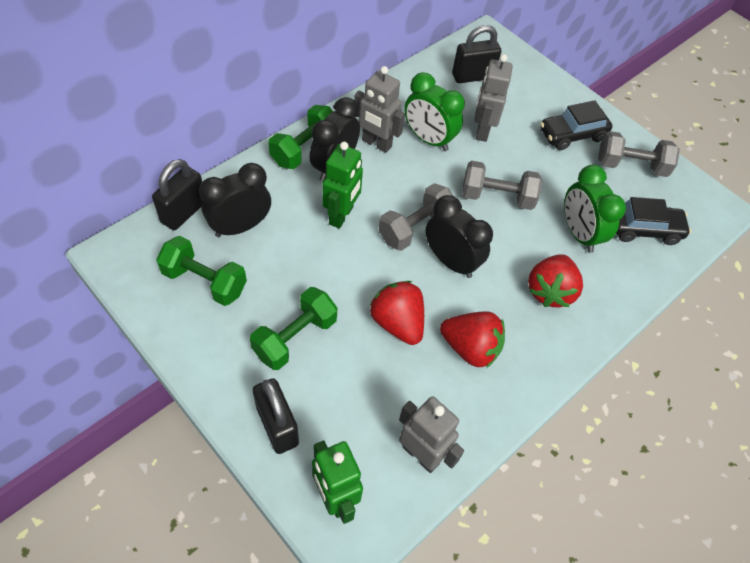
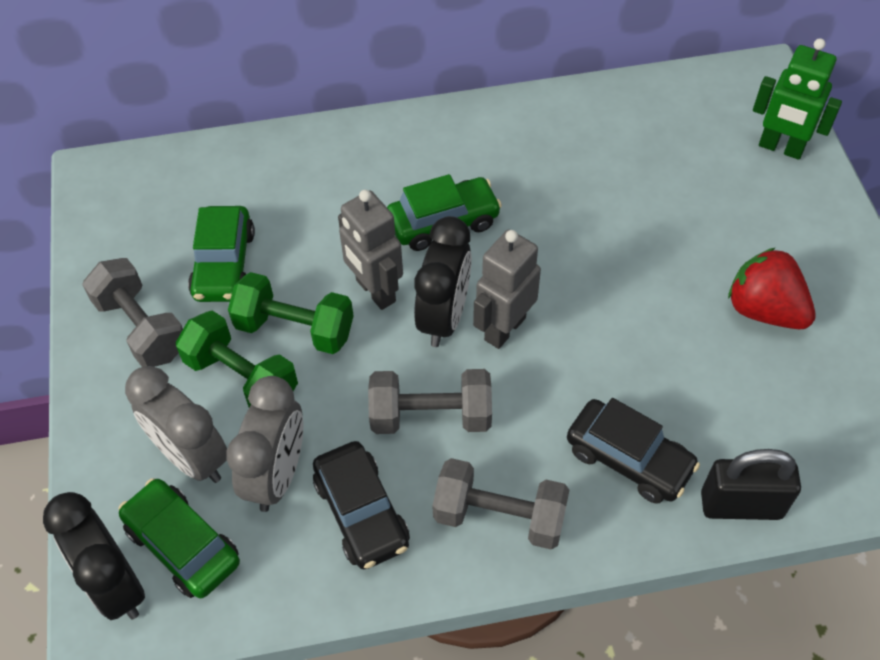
black clock: [199,163,271,237] [309,97,360,182] [425,195,493,278] = 3 -> [43,492,145,620] [414,216,472,347] = 2
black padlock: [152,159,202,230] [253,378,299,454] [452,25,501,83] = 3 -> [701,449,801,520] = 1
green car: none = 0 -> [118,478,240,598] [188,206,255,302] [387,174,502,251] = 3
green clock: [405,72,465,151] [564,165,626,253] = 2 -> none = 0
green dumbbell: [156,236,247,306] [250,287,337,370] [269,105,333,169] = 3 -> [176,310,298,407] [228,272,354,354] = 2
green robot: [312,440,363,524] [323,142,363,229] = 2 -> [753,38,842,160] = 1
grey clock: none = 0 -> [125,366,227,483] [226,376,303,512] = 2
grey robot: [354,66,405,153] [399,396,464,473] [474,54,513,142] = 3 -> [338,190,403,310] [473,230,541,349] = 2
red strawberry: [370,281,424,345] [440,311,505,368] [528,254,583,307] = 3 -> [728,248,816,329] = 1

